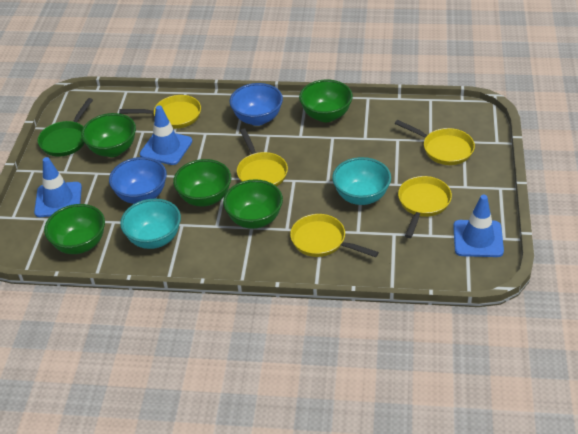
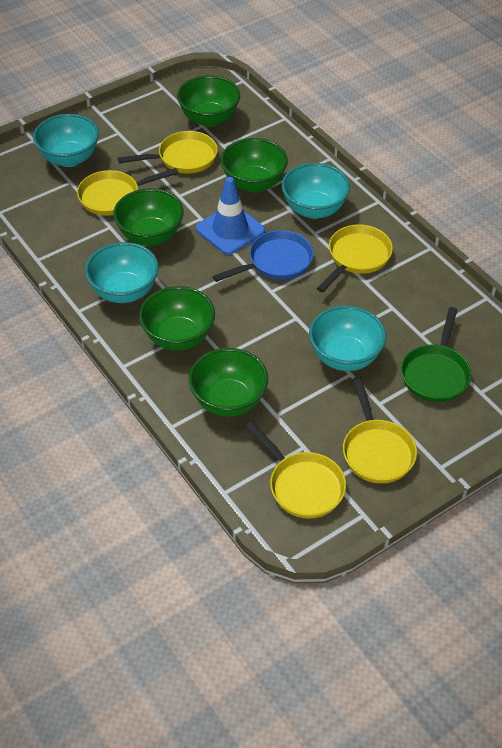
blue bowl: [109,157,167,204] [230,83,283,126] = 2 -> none = 0
blue pan: none = 0 -> [213,230,314,282] = 1
blue traffic cone: [34,157,82,217] [140,105,192,165] [453,195,504,257] = 3 -> [196,177,265,255] = 1
turquoise bowl: [120,199,181,249] [332,157,391,205] = 2 -> [33,114,99,167] [85,242,159,303] [282,163,350,219] [309,305,386,371] = 4

